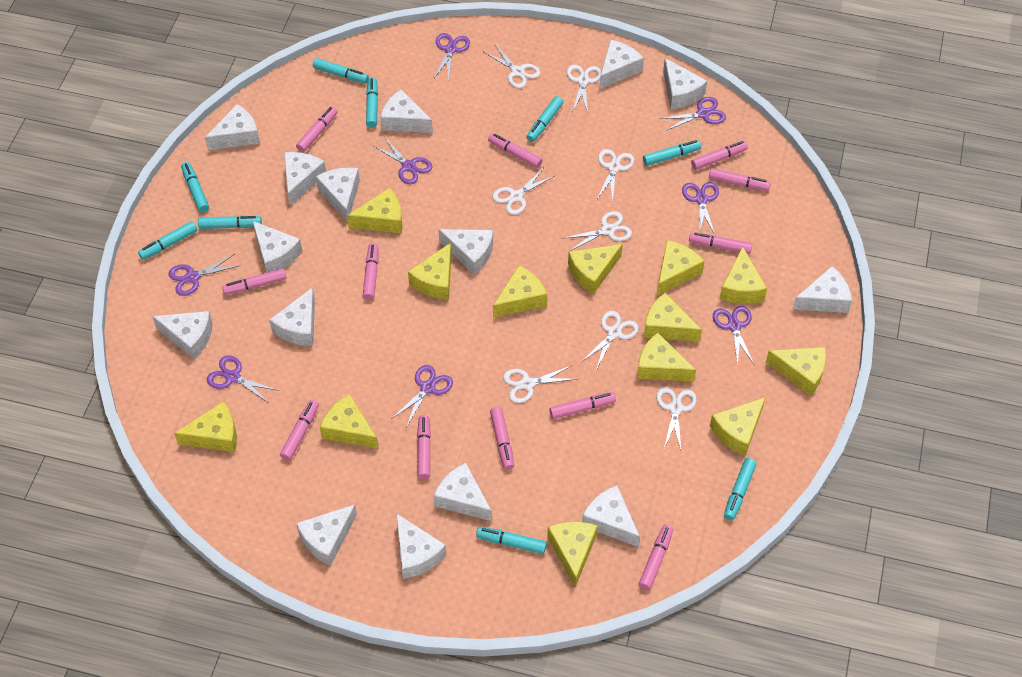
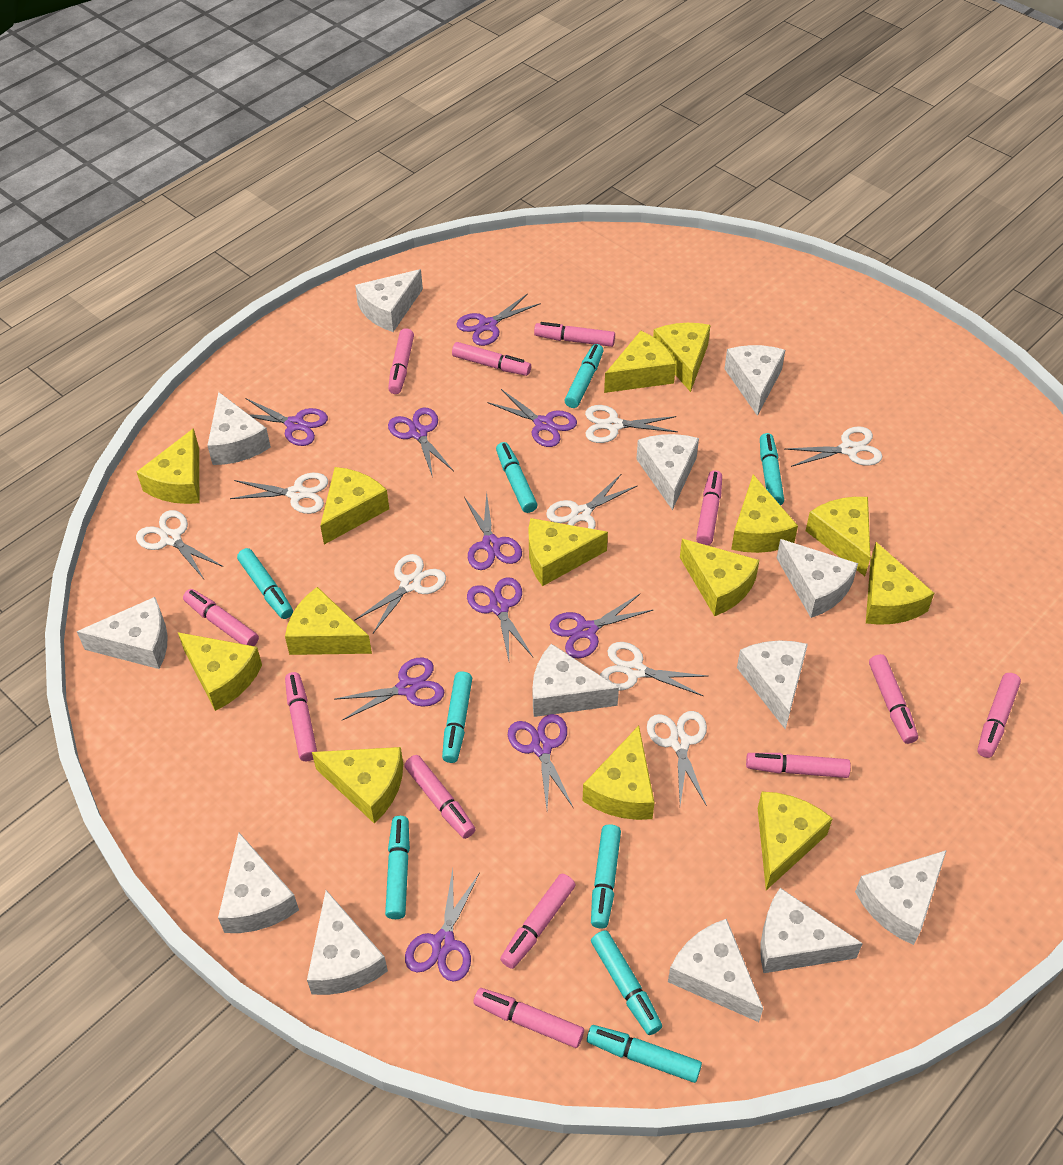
purple scissors: [168,254,238,296] [207,355,279,403] [372,138,432,184] [393,365,453,427] [434,33,470,81] [660,97,726,131] [682,182,719,235] [713,306,754,367] = 8 -> [245,398,328,446] [334,657,444,720] [388,408,454,478] [405,869,480,982] [456,293,541,346] [464,492,522,570] [467,577,533,660] [487,389,577,447] [508,714,573,809] [550,593,653,659] = 10
white cheese: [152,311,213,359] [205,104,260,150] [253,221,302,273] [270,287,315,346] [284,152,326,206] [296,505,357,566] [316,168,360,222] [380,90,433,133] [396,513,447,579] [433,462,492,521] [438,229,493,275] [582,485,640,547] [599,40,644,89] [663,58,707,109] [792,266,852,313] = 15 -> [77,597,168,669] [207,392,271,465] [218,833,299,933] [307,890,388,995] [355,269,423,332] [532,644,619,717] [636,434,699,510] [668,919,763,1022] [725,345,785,416] [737,641,808,730] [761,888,863,973] [777,539,858,618] [855,850,947,945] = 13
yellow cheese: [174,401,237,452] [320,394,379,449] [347,188,402,233] [408,243,452,300] [493,265,547,318] [547,521,598,587] [568,244,623,294] [637,332,696,382] [643,293,702,342] [657,240,705,296] [710,398,765,456] [719,247,767,304] [766,347,826,396] = 13 -> [137,428,199,504] [178,632,262,711] [285,587,372,655] [312,747,403,824] [320,467,389,544] [529,518,608,586] [582,726,655,820] [604,331,676,393] [653,323,710,392] [680,539,759,616] [731,475,798,553] [758,792,833,890] [806,497,870,576] [866,542,934,625] = 14

